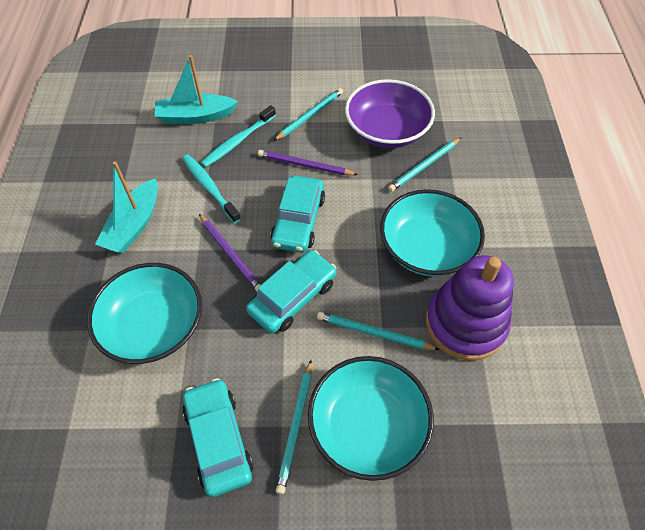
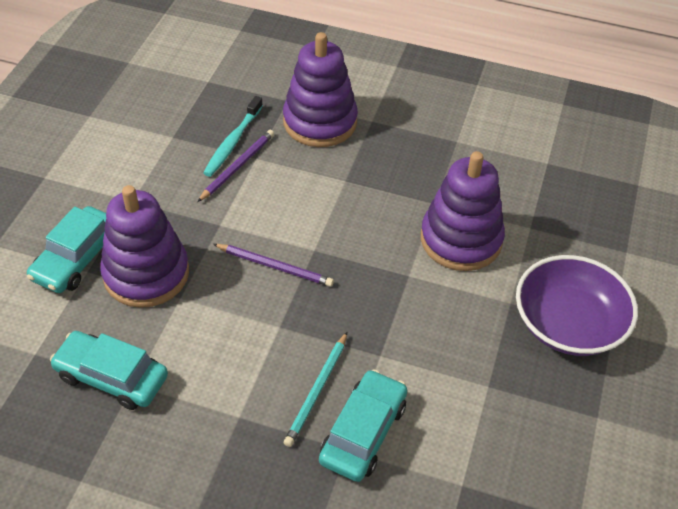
purple stacking toy: [426,255,514,361] = 1 -> [100,185,189,308] [283,32,358,147] [421,151,505,271] = 3
turquoise boat: [95,161,158,253] [155,55,238,124] = 2 -> none = 0
turquoise bowl: [87,263,202,364] [308,356,434,481] [380,189,485,276] = 3 -> none = 0
turquoise pencil: [274,88,343,141] [276,360,312,494] [317,312,440,350] [388,137,462,192] = 4 -> [284,332,347,447] = 1
turquoise toothbrush: [182,154,241,223] [201,105,276,167] = 2 -> [203,96,263,177] = 1

